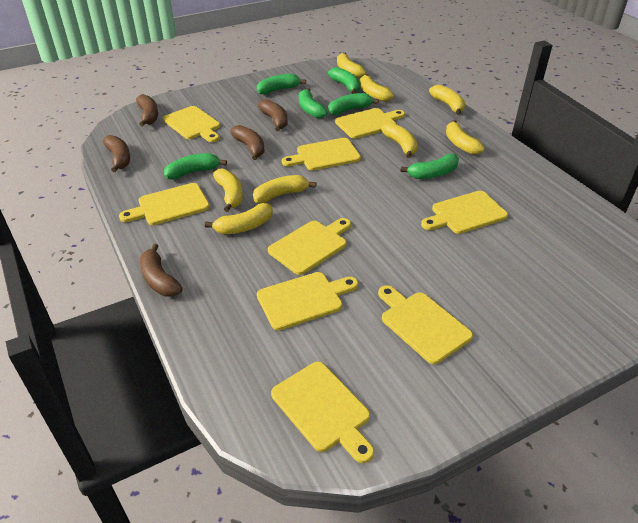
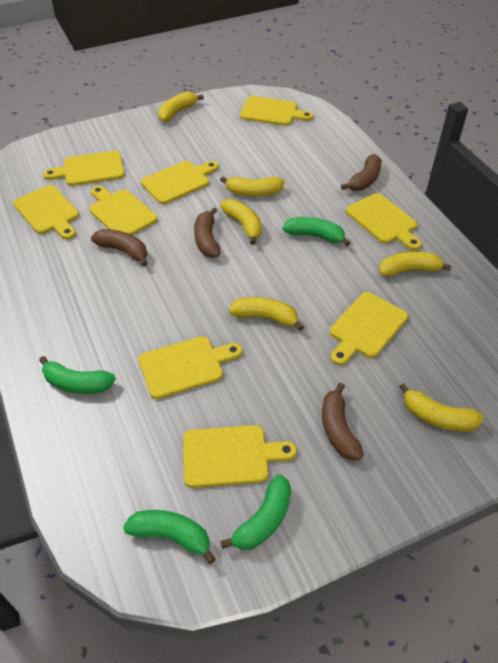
brown banana: [103,135,130,172] [136,94,158,127] [140,244,183,296] [230,125,265,160] [258,99,288,131] = 5 -> [91,229,147,266] [194,207,220,258] [322,383,364,460] [341,154,381,191] = 4
green banana: [164,153,227,180] [256,74,306,94] [299,88,328,118] [328,67,360,94] [328,93,379,115] [400,154,459,179] = 6 -> [39,356,116,394] [123,510,216,564] [220,474,291,550] [283,217,350,246] = 4
yellow banana: [205,203,273,234] [213,169,243,212] [253,175,317,203] [337,52,366,78] [360,74,394,102] [381,122,418,158] [429,85,465,115] [446,120,484,155] = 8 -> [158,91,204,122] [220,176,285,196] [220,199,262,245] [229,297,304,331] [379,251,451,277] [399,383,484,432] = 6

